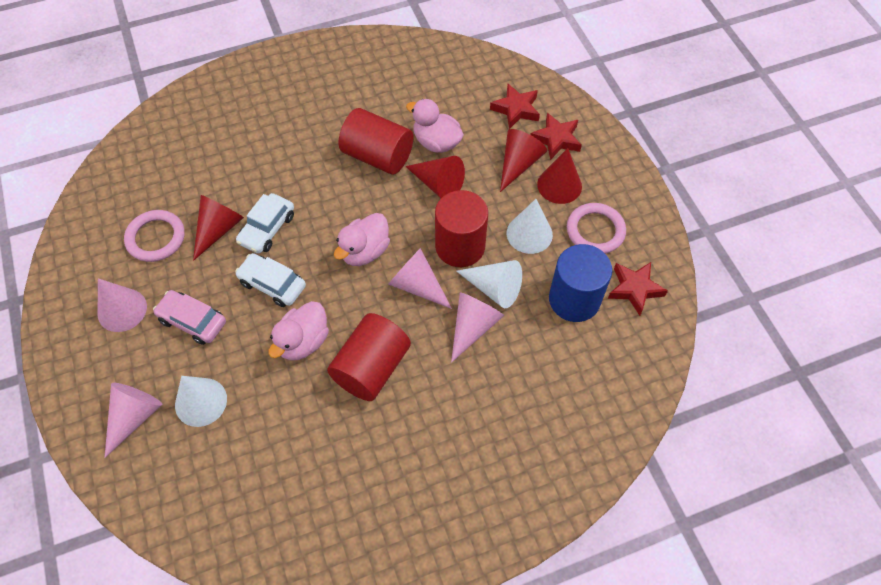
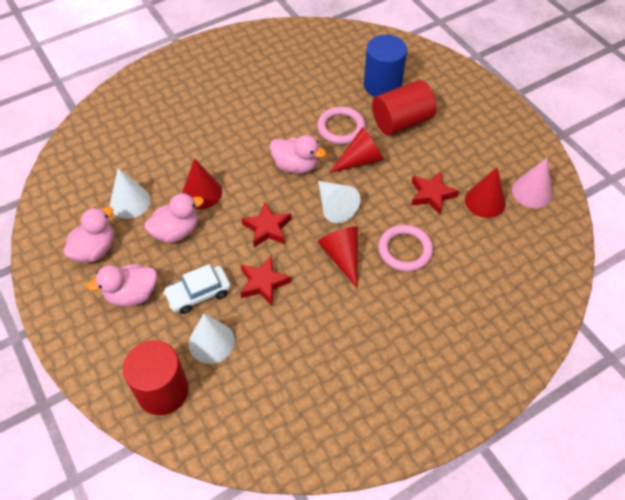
pink car: [153,290,226,345] = 1 -> none = 0
pink cone: [97,278,147,332] [104,383,162,458] [388,248,452,309] [451,292,504,363] = 4 -> [512,158,552,208] = 1
pink duck: [269,301,329,361] [334,213,390,266] [406,99,464,153] = 3 -> [64,207,114,263] [87,264,157,306] [144,193,204,243] [270,135,326,174] = 4
red cylinder: [327,313,411,401] [339,108,413,175] [435,190,488,267] = 3 -> [123,340,188,415] [372,80,436,135] = 2
white car: [235,253,306,307] [236,193,294,254] = 2 -> [163,264,231,314] = 1

